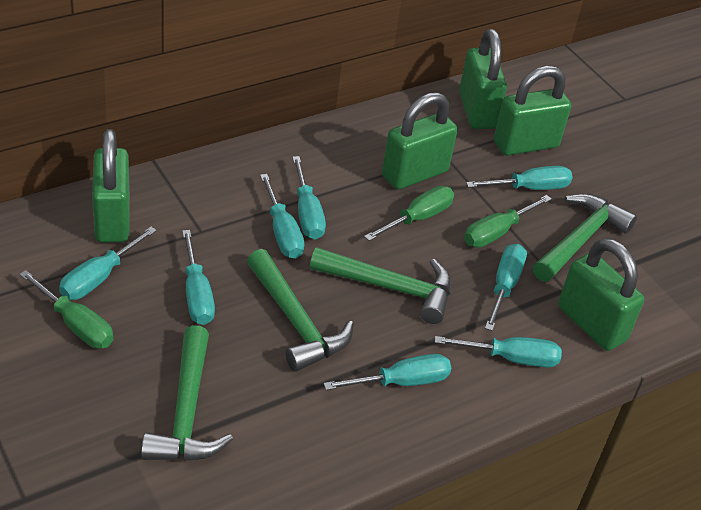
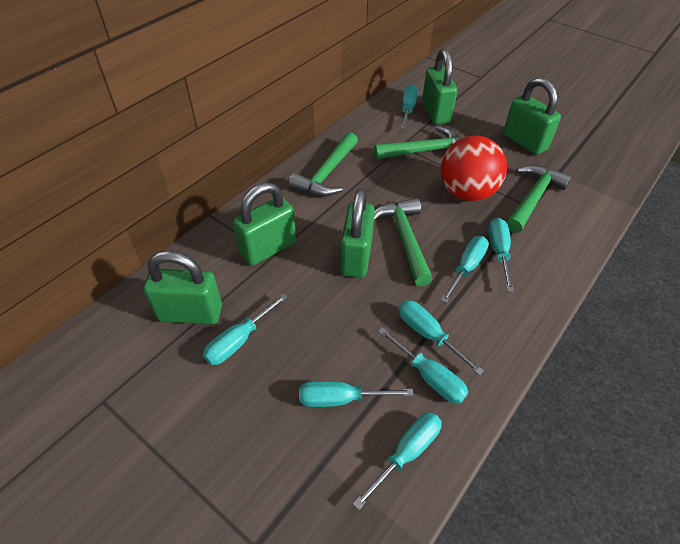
green screwdriver: [19,270,113,348] [364,186,454,241] [464,195,552,248] = 3 -> none = 0
red ball: none = 0 -> [441,136,507,201] = 1

